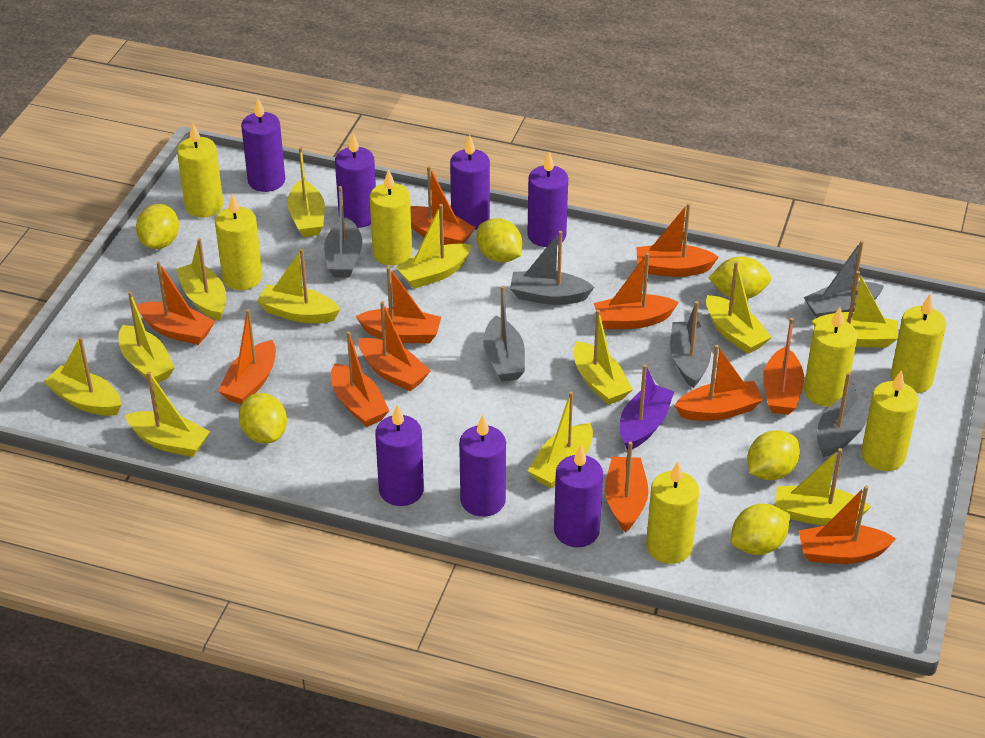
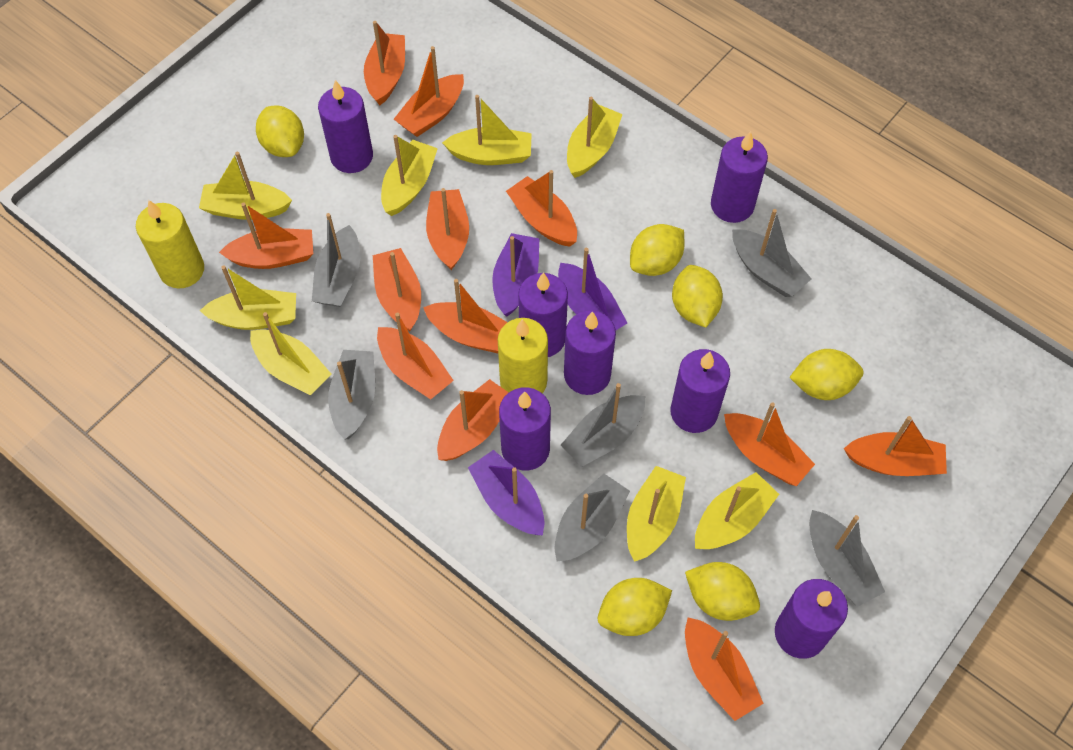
purple boat: [620,364,674,451] = 1 -> [468,450,544,535] [492,233,540,317] [558,248,627,330] = 3
yellow boat: [43,337,121,416] [119,291,175,383] [125,372,210,457] [176,238,226,321] [257,249,340,323] [287,147,325,237] [396,204,472,289] [528,391,593,488] [573,309,633,405] [706,261,772,354] [776,448,871,525] [812,271,898,348] = 12 -> [199,152,292,220] [200,266,296,330] [250,312,331,395] [381,135,438,216] [442,95,532,165] [567,97,623,178] [627,466,686,562] [695,472,779,549] = 8
yellow candle: [177,123,223,217] [215,193,263,290] [370,169,412,266] [646,462,699,564] [804,307,857,406] [861,370,919,471] [891,295,946,393] = 7 -> [136,200,204,289] [498,318,548,393] = 2

